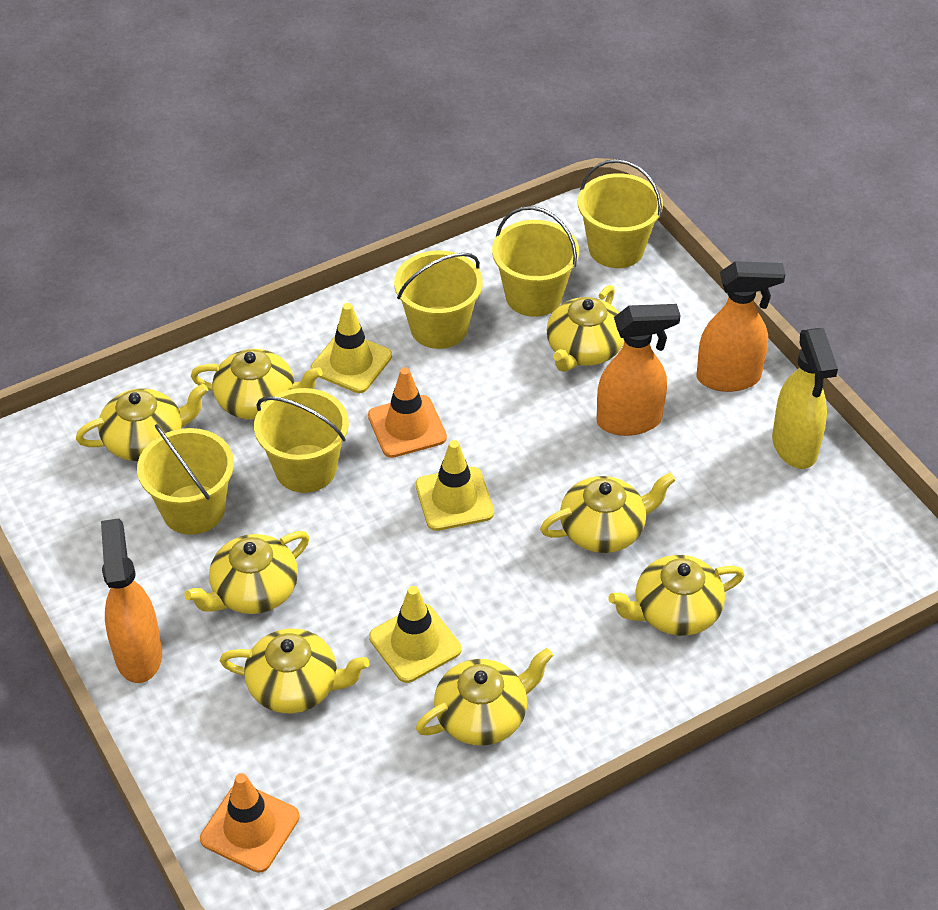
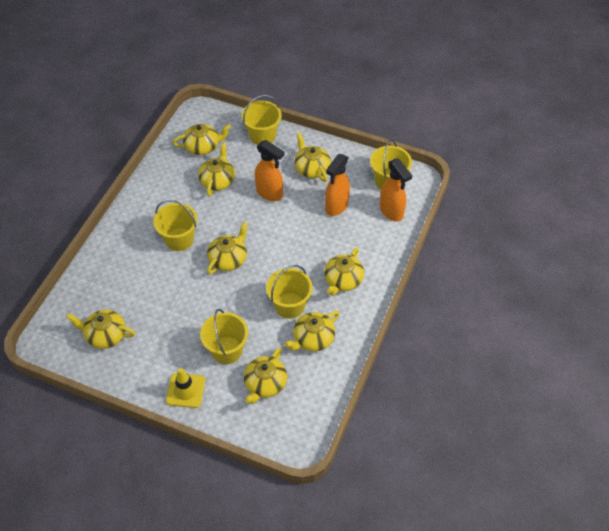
orange traffic cone: [200,773,300,873] [368,367,447,458] = 2 -> none = 0
yellow spray bottle: [772,328,838,469] = 1 -> none = 0
yellow traffic cone: [311,303,392,393] [369,586,462,683] [416,440,494,531] = 3 -> [166,368,205,408] = 1

